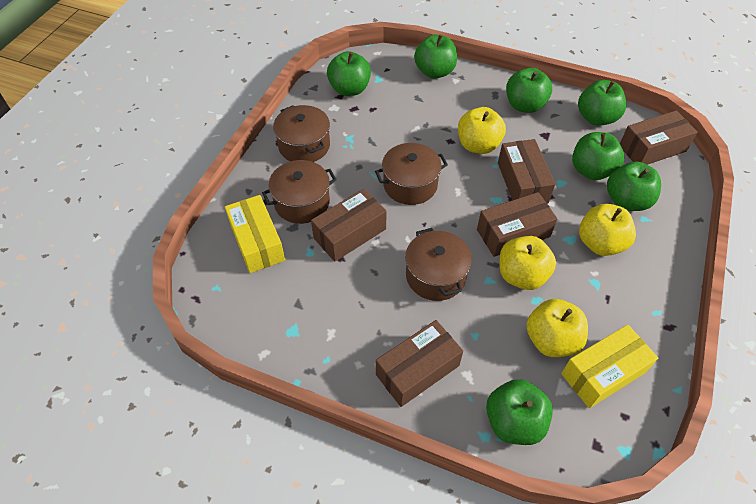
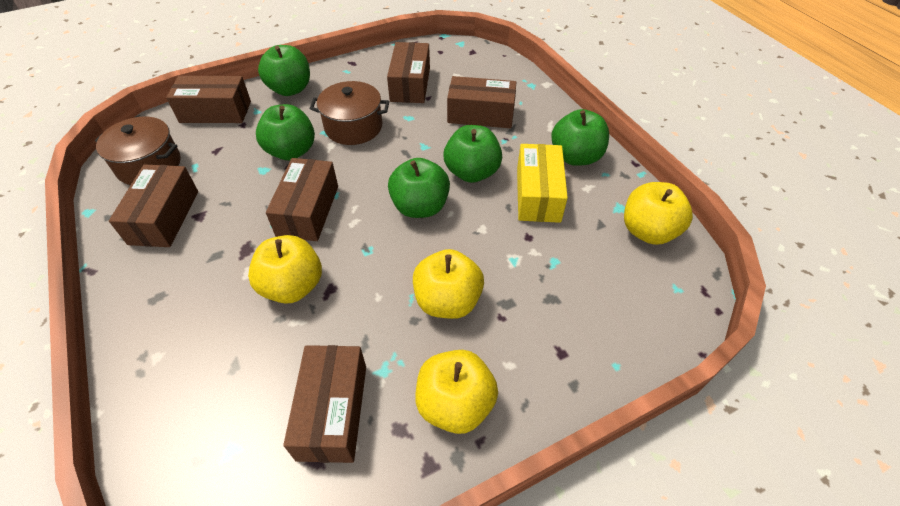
brown box: [311,189,387,262] [376,320,463,407] [477,192,557,257] [498,139,555,203] [620,110,698,165] = 5 -> [109,164,198,247] [166,76,251,123] [266,158,338,241] [283,345,366,463] [387,42,430,103] [447,76,517,128] = 6
brown pot: [262,160,337,224] [273,105,330,162] [375,143,448,205] [405,228,472,301] = 4 -> [95,117,181,185] [310,81,389,145] = 2
green apple: [327,51,371,96] [414,34,457,79] [486,379,553,445] [506,67,552,113] [572,132,624,180] [578,80,626,126] [607,161,661,211] = 7 -> [256,104,315,160] [258,45,310,96] [388,158,450,218] [444,125,502,183] [551,109,609,166] = 5
yellow box: [225,195,285,273] [561,325,658,408] = 2 -> [517,144,568,223] = 1

